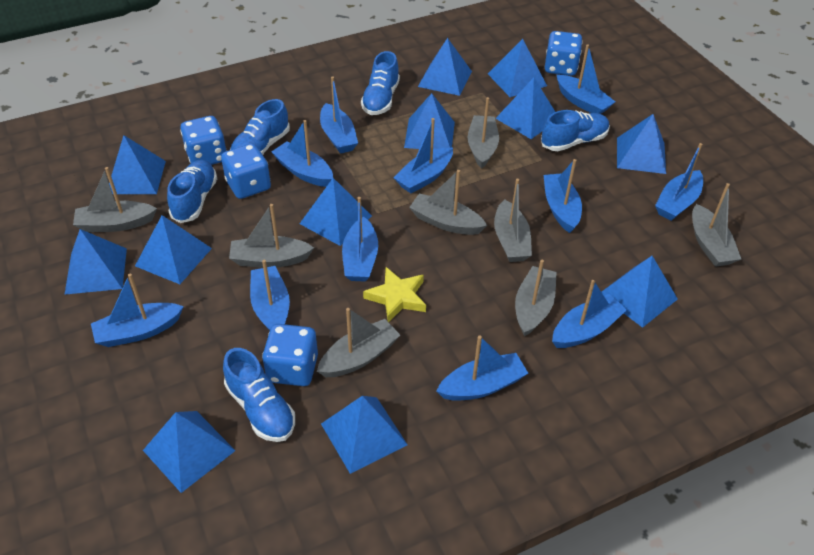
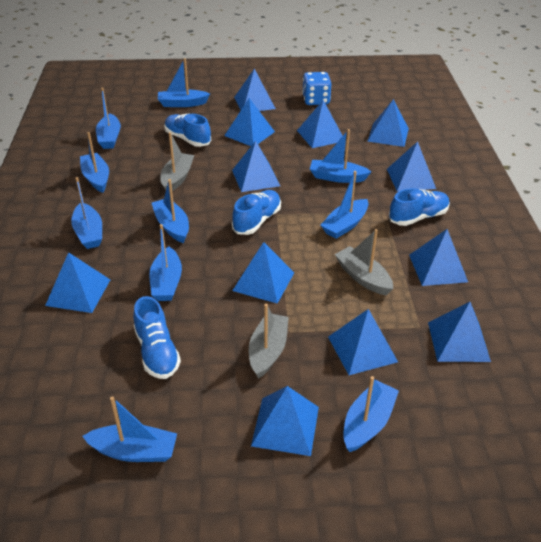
blue boat: [91,273,184,347] [250,259,290,330] [272,120,333,187] [320,77,358,154] [342,197,378,282] [393,118,453,193] [437,336,528,401] [543,159,582,233] [552,280,627,348] [557,44,615,114] [655,143,703,221] = 11 -> [71,177,102,249] [80,132,109,193] [82,396,177,462] [96,87,121,149] [149,224,182,301] [152,179,189,243] [158,58,210,107] [310,129,372,183] [321,171,368,239] [343,376,399,452] = 10
blue dice: [180,116,227,165] [221,143,271,199] [262,324,318,386] [545,31,583,76] = 4 -> [302,72,331,105] = 1
blue shoe: [167,160,217,223] [223,348,295,442] [230,99,290,155] [361,51,400,115] [541,110,610,151] = 5 -> [133,296,181,379] [164,114,211,147] [232,190,281,235] [389,188,450,226] = 4
grey boat: [73,167,157,232] [229,204,314,268] [317,308,400,377] [409,170,487,235] [468,97,499,169] [494,179,532,262] [515,260,557,336] [692,183,741,267] = 8 -> [160,132,194,191] [249,304,289,379] [335,229,393,295] = 3
yellow star: [363,267,426,322] = 1 -> none = 0

